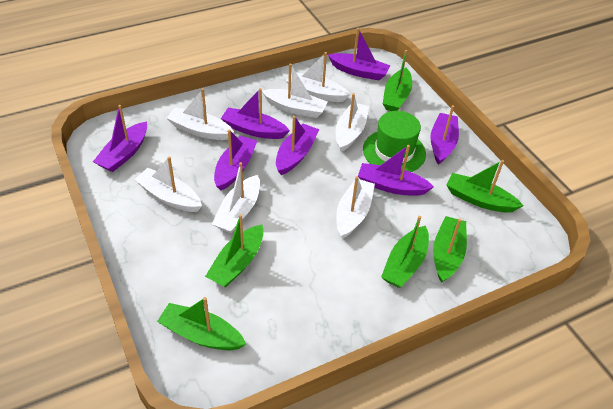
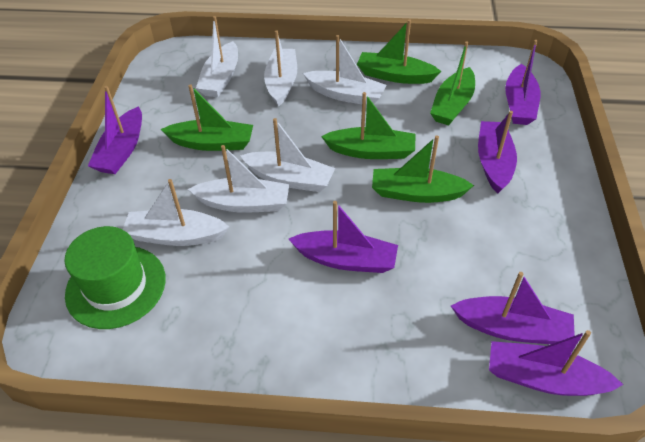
green boat: [157,297,246,350] [205,214,264,287] [381,216,429,288] [383,50,412,111] [433,216,467,283] [446,160,523,213] = 6 -> [161,85,253,151] [321,92,415,159] [357,19,441,84] [372,135,474,203] [430,41,475,125] = 5
purple boat: [93,105,147,172] [214,129,257,191] [221,88,290,139] [276,116,319,175] [328,28,391,80] [358,145,434,196] [430,105,459,165] = 7 -> [88,86,142,174] [289,201,398,273] [451,272,575,344] [478,111,517,194] [489,330,623,396] [505,40,540,125] = 6
white boat: [134,156,202,212] [167,88,234,140] [212,162,260,233] [262,63,328,118] [286,52,350,102] [336,93,369,152] [336,176,375,239] = 7 -> [123,179,229,246] [188,145,289,213] [196,16,238,97] [240,118,335,192] [264,30,297,107] [303,35,386,105] = 6

